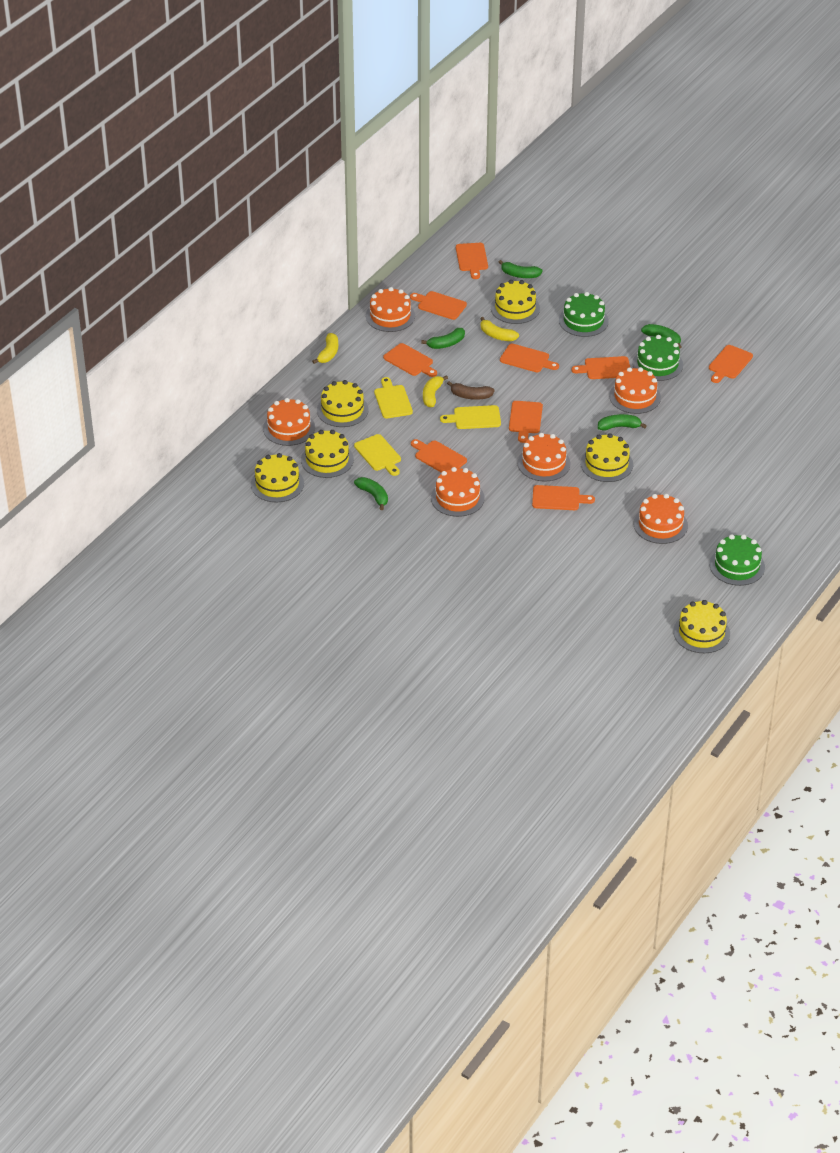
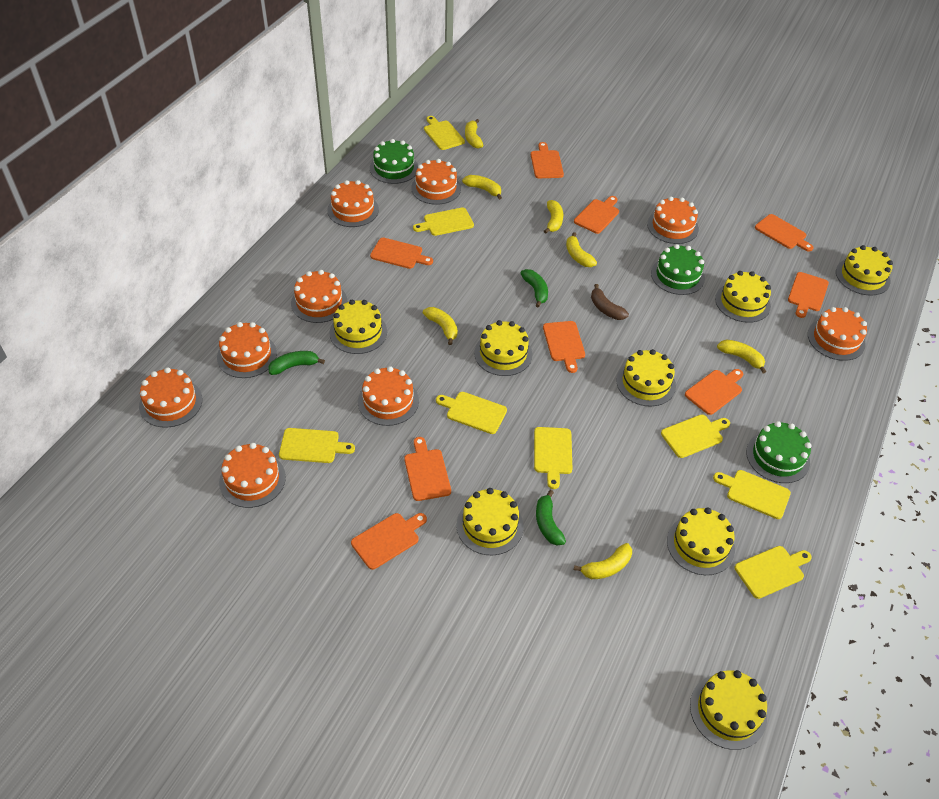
green banana: [354,477,388,510] [421,328,465,349] [499,260,543,278] [598,414,647,431] [641,324,681,349] = 5 -> [268,351,325,375] [520,269,548,308] [536,490,566,545] = 3
orange cake: [263,398,315,446] [366,287,415,332] [431,467,485,517] [518,433,571,482] [609,367,661,414] [634,494,688,544] = 6 -> [139,367,202,428] [217,322,277,378] [219,443,286,508] [291,270,347,323] [327,180,379,227] [358,366,419,426] [411,159,461,205] [647,196,699,244] [808,307,867,361] = 9
yellow banana: [312,333,338,364] [423,375,448,408] [480,317,519,341] = 3 -> [423,307,458,345] [462,175,502,200] [465,119,483,149] [544,200,563,234] [566,232,597,267] [574,543,632,579] [717,339,766,373] = 7
yellow cake: [251,453,304,502] [301,430,354,478] [317,380,369,427] [491,280,540,324] [580,433,633,482] [673,600,730,653] = 6 -> [329,300,387,354] [456,488,524,555] [474,320,532,376] [616,349,676,407] [667,507,735,575] [690,670,767,750] [715,271,771,323] [836,245,893,296] = 8
yellow cutting board: [354,434,401,476] [374,377,413,419] [440,405,501,429] = 3 -> [279,428,355,463] [413,207,474,236] [424,116,465,150] [436,392,507,434] [534,427,572,489] [661,415,730,458] [713,470,791,519] [735,546,812,599] = 8

